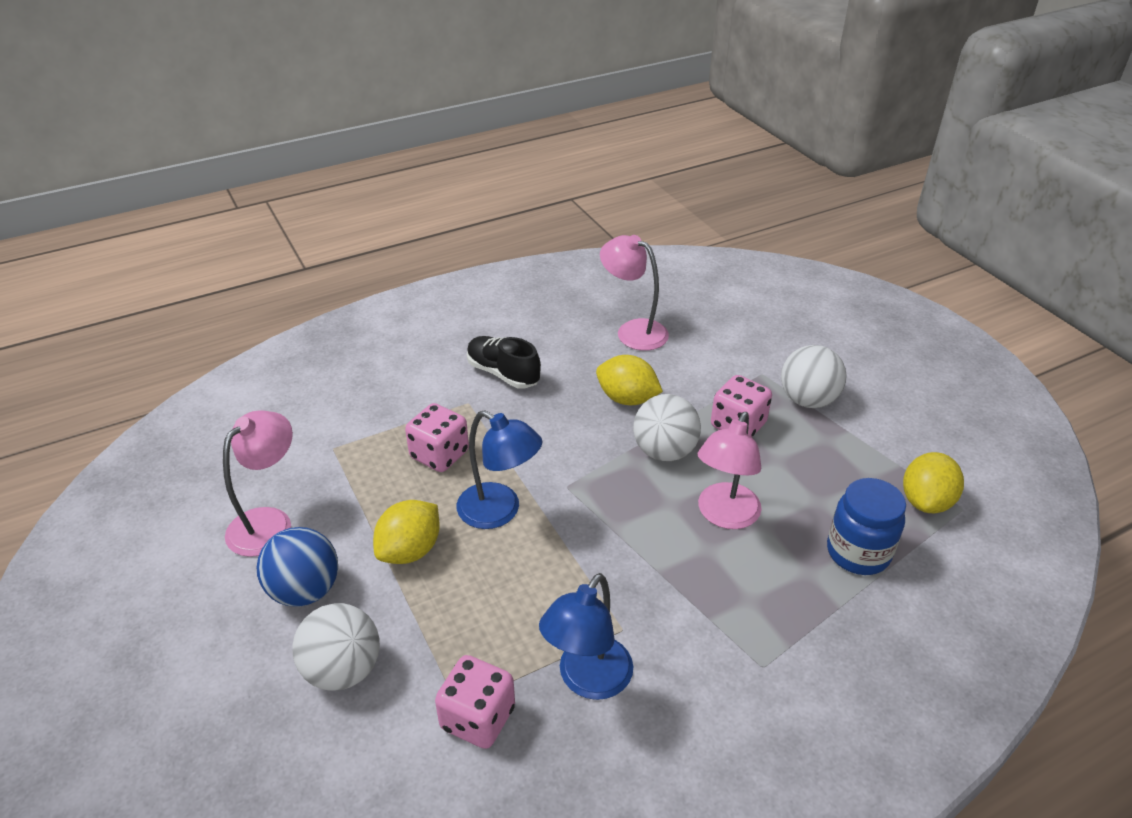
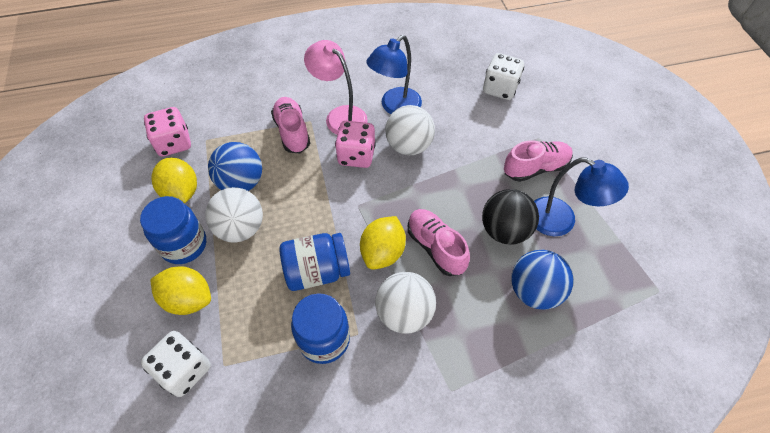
black ball: none = 0 -> [482,189,539,245] = 1
black shoe: [467,336,541,389] = 1 -> none = 0
blue ball: [257,527,338,607] = 1 -> [208,142,262,191] [512,250,574,310] = 2
blue jar: [827,478,906,575] = 1 -> [140,196,206,264] [280,233,350,291] [291,293,350,364] = 3
pink dice: [405,403,469,472] [435,655,515,749] [711,375,772,437] = 3 -> [144,107,191,157] [335,121,376,168] = 2
pink lamp: [223,410,293,557] [600,235,669,351] [698,412,762,529] = 3 -> [304,40,368,135] = 1
pink shoe: none = 0 -> [271,97,310,153] [408,209,470,276] [504,140,573,182] = 3
white dice: none = 0 -> [141,331,211,397] [483,53,524,100] = 2

